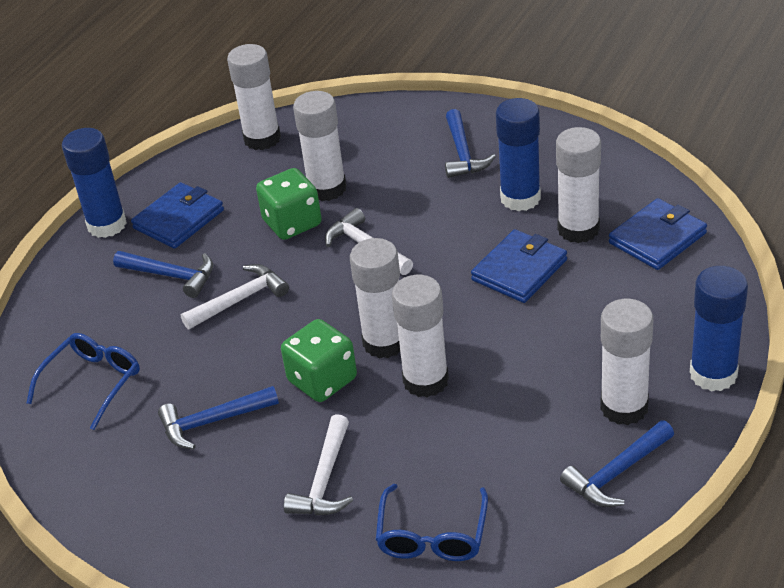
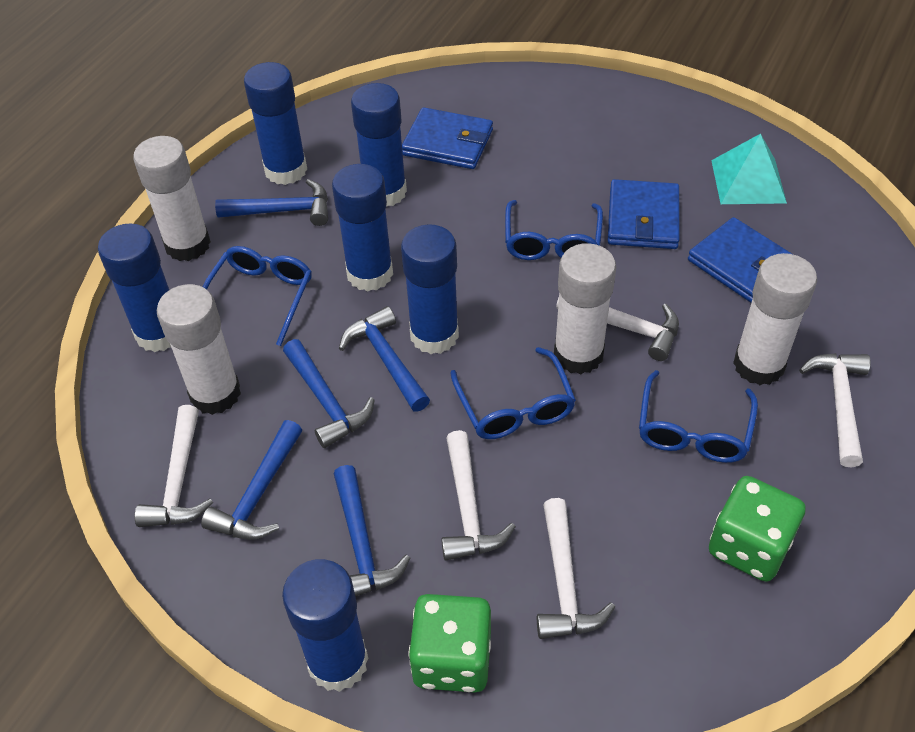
blue glasses: [26,333,140,430] [376,484,488,561] = 2 -> [202,246,312,346] [450,347,576,439] [505,200,603,260] [639,370,758,463] = 4
blue glue stick: [62,128,127,238] [496,98,541,211] [690,266,748,391] = 3 -> [98,223,171,352] [244,62,307,185] [282,559,368,692] [332,164,393,291] [351,83,407,207] [401,224,459,354] = 6
blue hammer: [113,251,213,298] [158,386,279,449] [445,109,496,178] [560,420,674,507] = 4 -> [201,420,302,540] [215,179,328,226] [283,339,375,448] [334,465,410,597] [339,306,430,412] = 5
turquoise pyramid: none = 0 -> [711,134,787,204] = 1
white glue stick: [227,44,281,150] [293,91,346,201] [350,238,400,359] [392,275,449,397] [556,127,601,243] [600,299,653,425] = 6 -> [133,136,211,261] [157,284,241,415] [554,243,616,375] [733,253,817,385] = 4
white hammer: [181,264,289,329] [284,414,353,515] [325,208,413,275] = 3 -> [135,405,213,527] [441,430,516,561] [537,498,615,639] [556,298,679,361] [799,353,871,467] = 5

